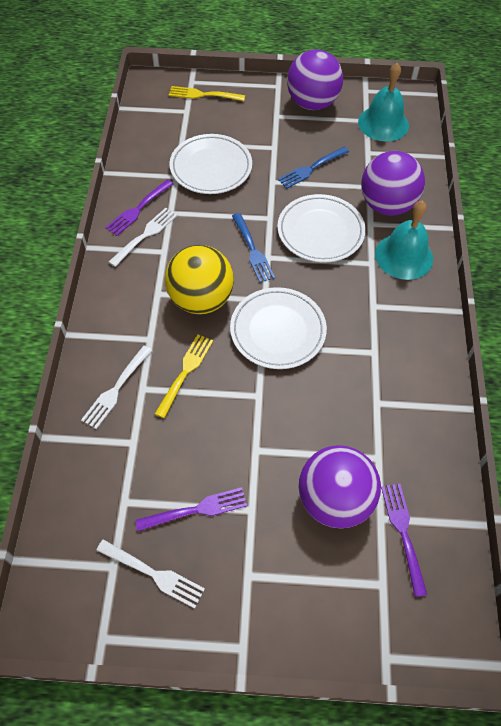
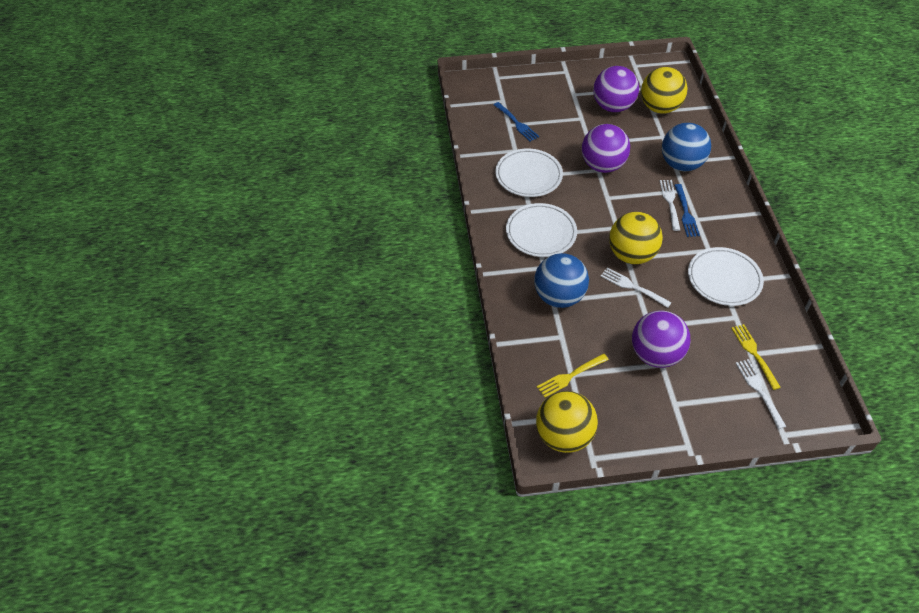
blue ball: none = 0 -> [534,253,589,308] [662,123,711,171] = 2
purple fork: [105,179,173,236] [135,487,247,532] [381,484,427,597] = 3 -> none = 0
turquoise bell: [358,63,409,141] [375,201,433,280] = 2 -> none = 0
yellow ball: [165,245,234,314] = 1 -> [536,391,598,453] [609,212,663,264] [641,67,688,114] = 3

